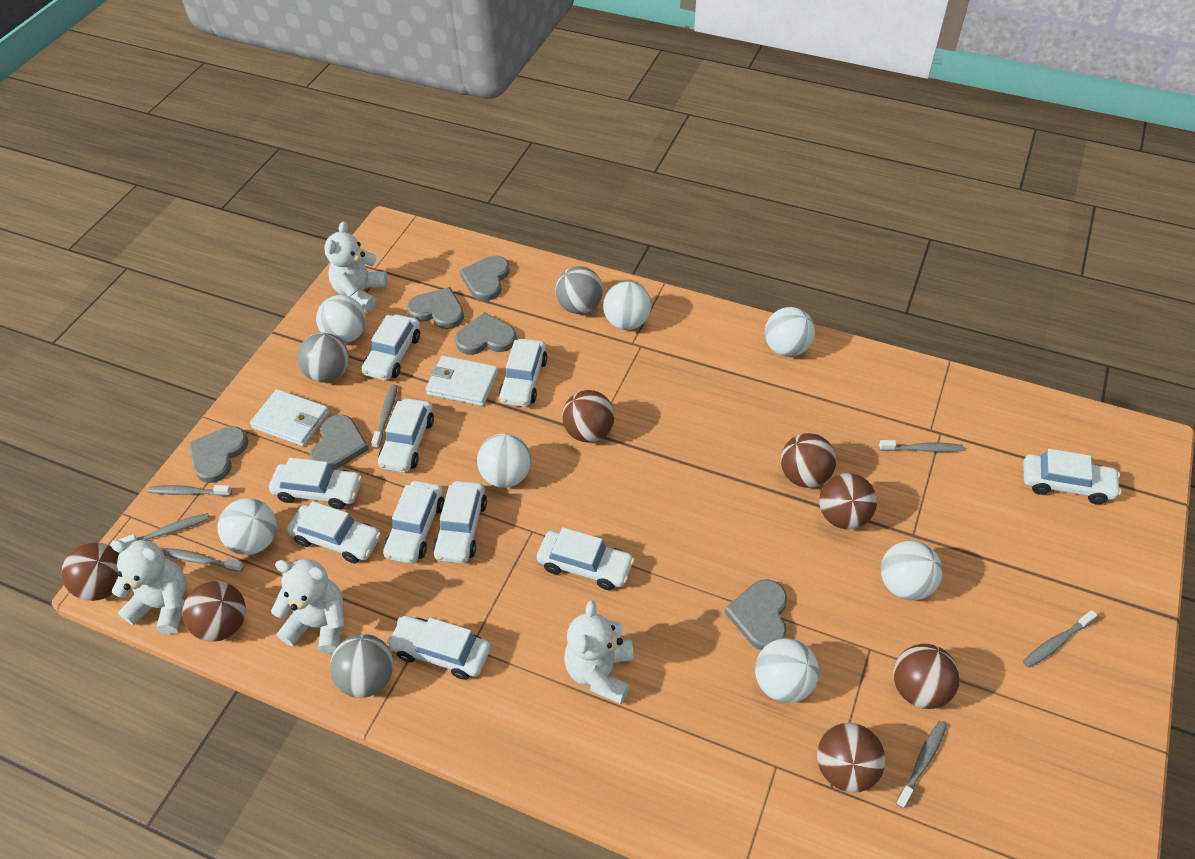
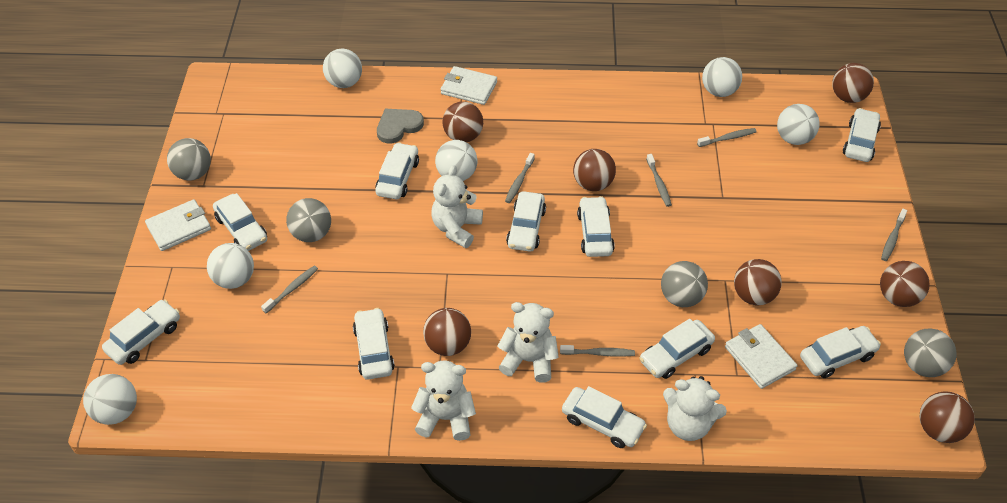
grey ball: [298,333,349,383] [330,634,394,698] [555,266,603,314] = 3 -> [167,138,211,181] [286,198,331,242] [661,261,708,307] [904,329,956,377] = 4
grey heart: [189,426,248,483] [310,415,369,470] [407,287,464,329] [455,312,517,355] [459,256,510,301] [725,579,787,650] = 6 -> [377,109,424,144] = 1
grey toothbrush: [118,513,210,545] [148,485,232,496] [162,548,244,572] [371,384,398,449] [879,440,964,452] [896,721,947,808] [1023,610,1097,668] = 7 -> [261,266,318,313] [505,153,535,203] [560,345,635,357] [646,154,672,207] [697,128,757,147] [881,209,907,261] = 6
white ball: [218,498,277,555] [316,295,366,343] [477,433,531,488] [603,281,651,330] [755,638,819,703] [765,307,815,357] [881,541,942,600] = 7 -> [83,374,137,425] [207,243,254,289] [323,49,362,88] [435,140,477,181] [702,57,742,97] [777,104,820,145] = 6
white wallet: [250,389,329,446] [426,355,499,406] = 2 -> [145,199,211,251] [441,66,497,105] [725,324,797,389] = 3

